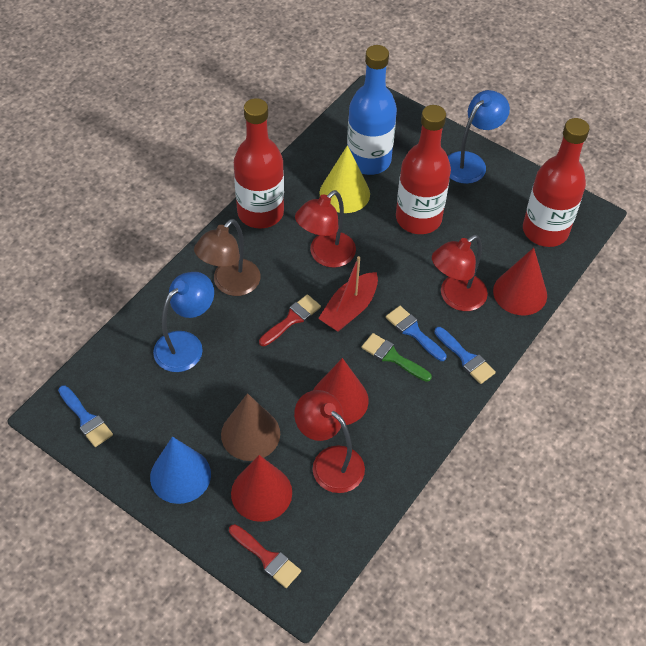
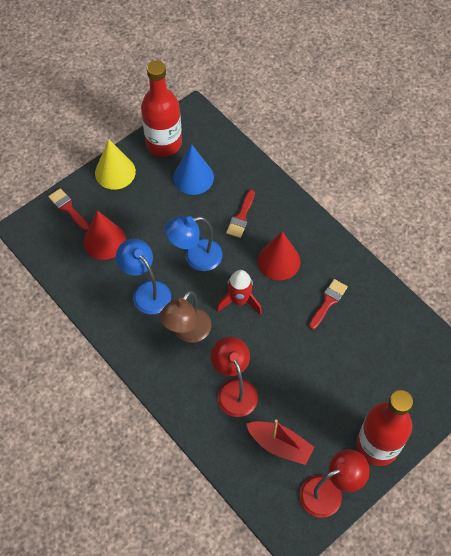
blue bottle: [347,45,397,175] = 1 -> none = 0
blue brush: [58,385,113,447] [386,306,447,361] [434,327,496,384] = 3 -> none = 0
brown cone: [221,393,280,461] = 1 -> none = 0
green brush: [361,333,432,382] = 1 -> none = 0
red bottle: [234,98,284,229] [396,105,451,234] [523,118,590,247] = 3 -> [141,60,182,157] [357,390,413,466] = 2
red brush: [229,524,301,588] [259,294,321,346] = 2 -> [48,188,89,231] [226,190,255,238] [309,279,348,329] = 3
red cone: [231,455,292,522] [313,358,369,425] [493,248,547,315] = 3 -> [84,210,126,260] [258,231,300,280] = 2
red lamp: [294,390,365,493] [295,190,356,268] [432,235,488,311] = 3 -> [211,337,258,417] [299,449,370,518] = 2
red rocket: none = 0 -> [216,270,262,314] = 1

